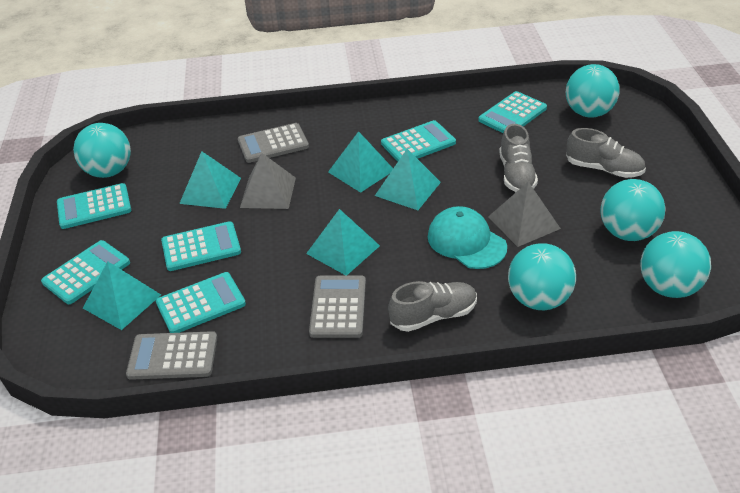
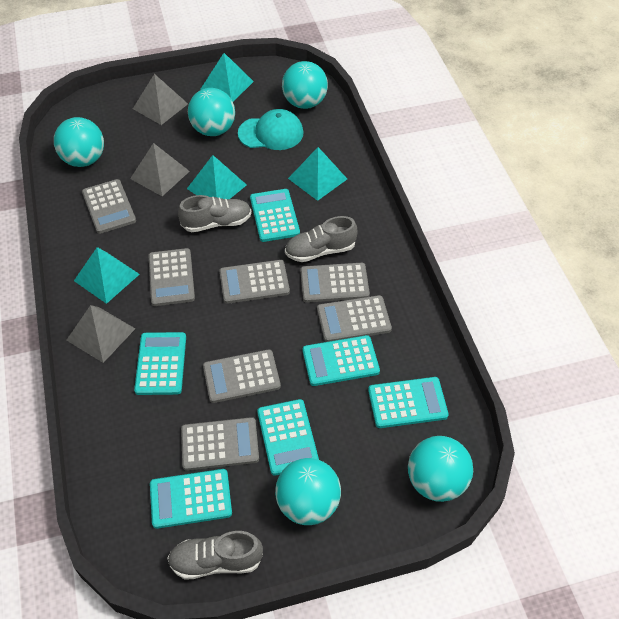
grey calculator: [126,331,217,380] [238,123,309,163] [309,275,366,338] = 3 -> [82,179,136,234] [148,248,195,306] [181,417,259,471] [203,349,281,403] [219,260,290,304] [300,263,370,303] [317,295,392,342] = 7
grey pyramid: [240,153,296,209] [488,182,561,247] = 2 -> [66,305,135,363] [130,143,190,196] [133,74,188,125] = 3
turquoise pyramid: [83,261,161,330] [179,151,241,209] [306,209,380,275] [328,131,393,193] [375,149,441,210] = 5 -> [74,247,140,304] [187,155,247,199] [200,53,254,101] [288,147,347,201] = 4

